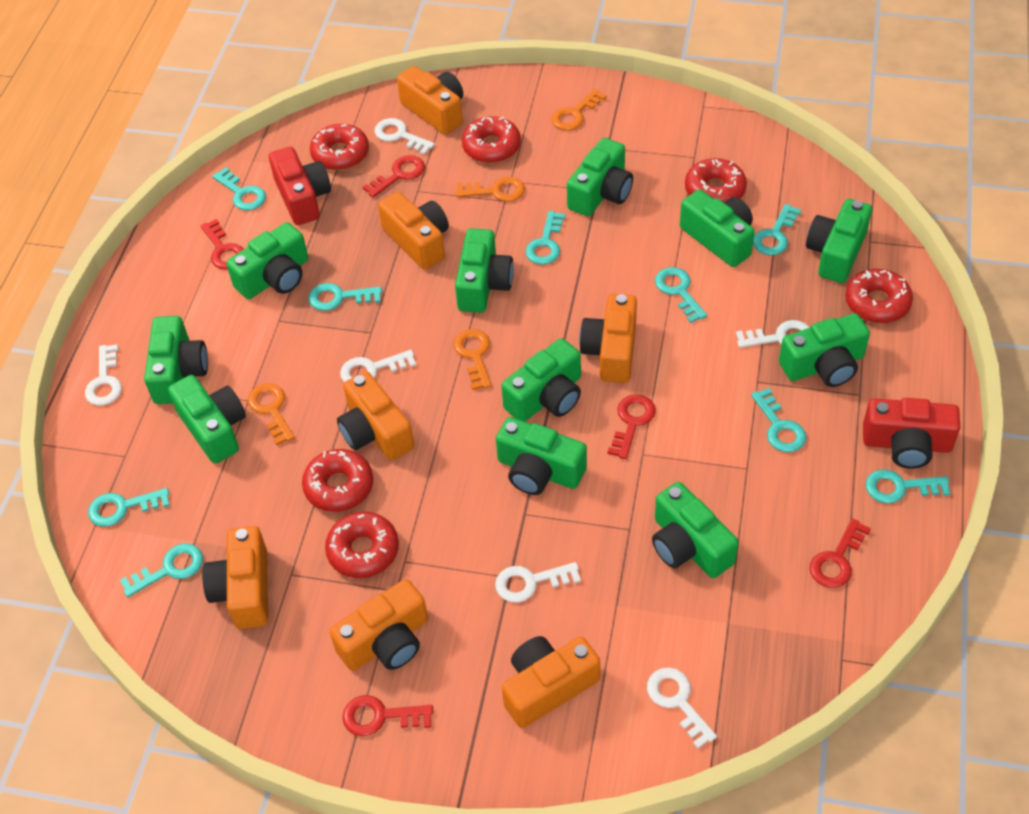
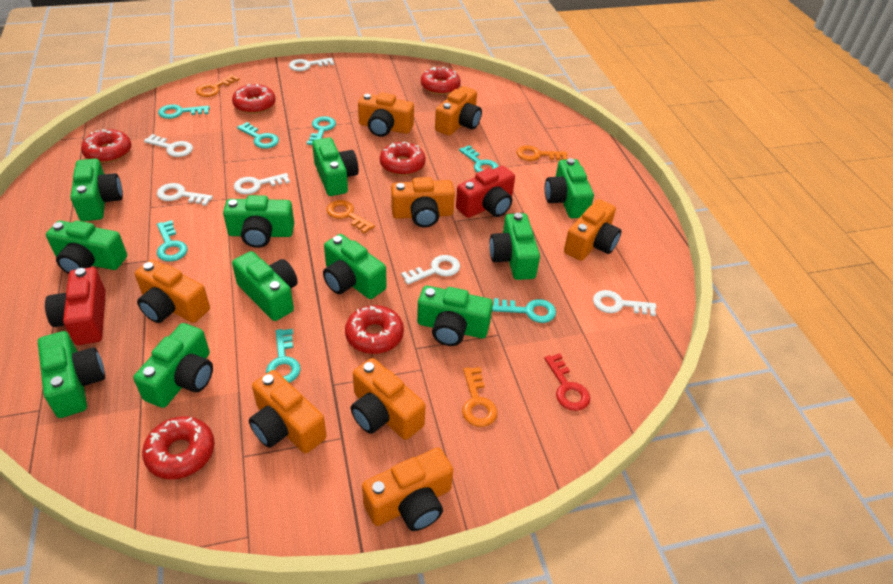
orange camera: [202,526,268,629] [329,579,428,671] [337,371,414,461] [378,192,449,270] [397,66,463,135] [502,636,600,728] [579,294,637,383] = 7 -> [135,260,210,323] [249,370,326,453] [351,358,426,440] [358,92,414,137] [362,448,453,531] [391,177,455,227] [435,86,482,136] [564,199,621,261] = 8
red key: [201,219,244,270] [342,695,433,736] [363,155,425,197] [607,394,656,459] [810,519,871,588] = 5 -> [544,353,590,411] = 1
turquoise key: [88,488,170,527] [120,543,203,597] [212,167,266,211] [308,283,382,311] [525,211,565,265] [655,267,707,323] [751,388,807,452] [753,204,801,255] [865,469,951,503] = 9 -> [157,220,188,262] [158,104,210,119] [237,122,279,149] [266,329,301,383] [307,116,336,145] [459,145,499,173] [492,298,556,323] = 7

